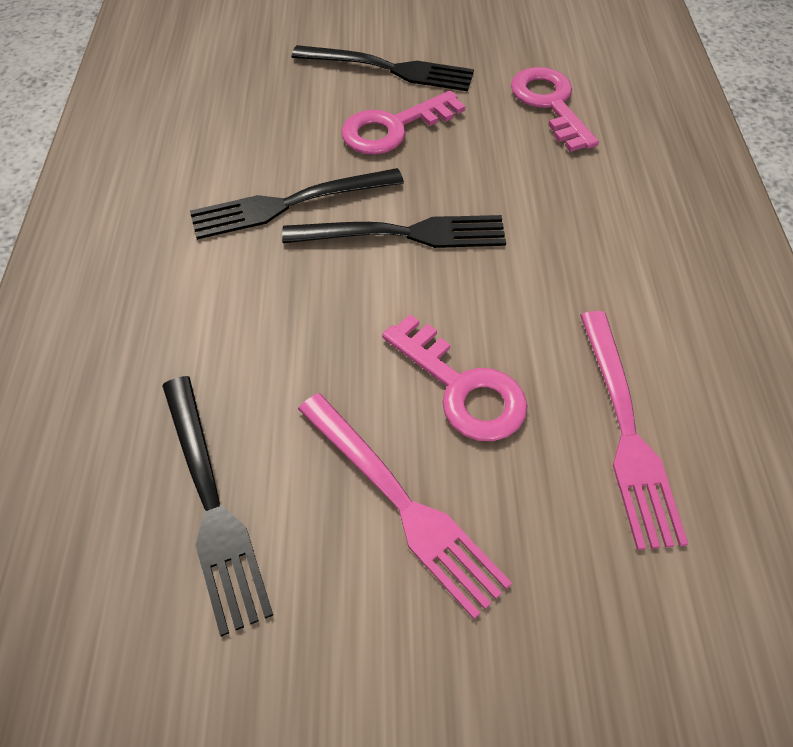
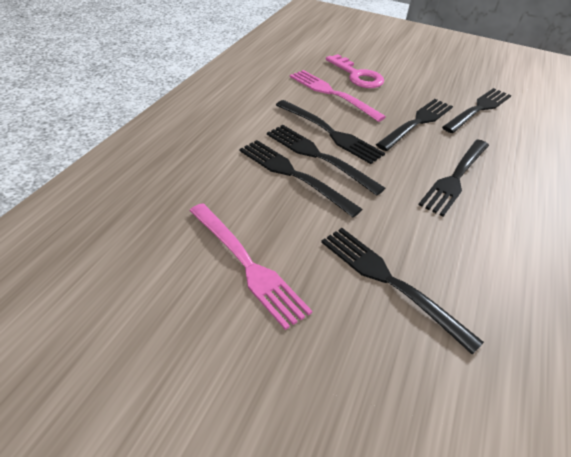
black fork: [162,376,273,636] [190,168,404,240] [282,215,506,248] [292,45,474,91] = 4 -> [239,140,363,217] [267,125,386,196] [276,100,385,164] [321,228,484,355] [376,99,453,151] [418,139,489,217] [442,88,511,133] = 7
pink key: [342,91,465,155] [382,314,527,441] [511,67,599,152] = 3 -> [326,54,384,88] = 1

